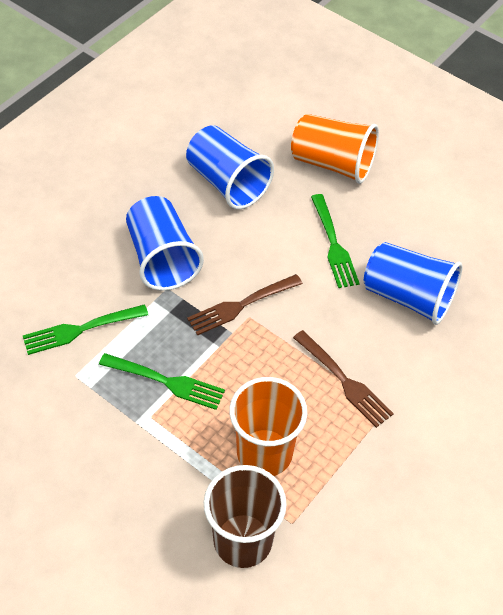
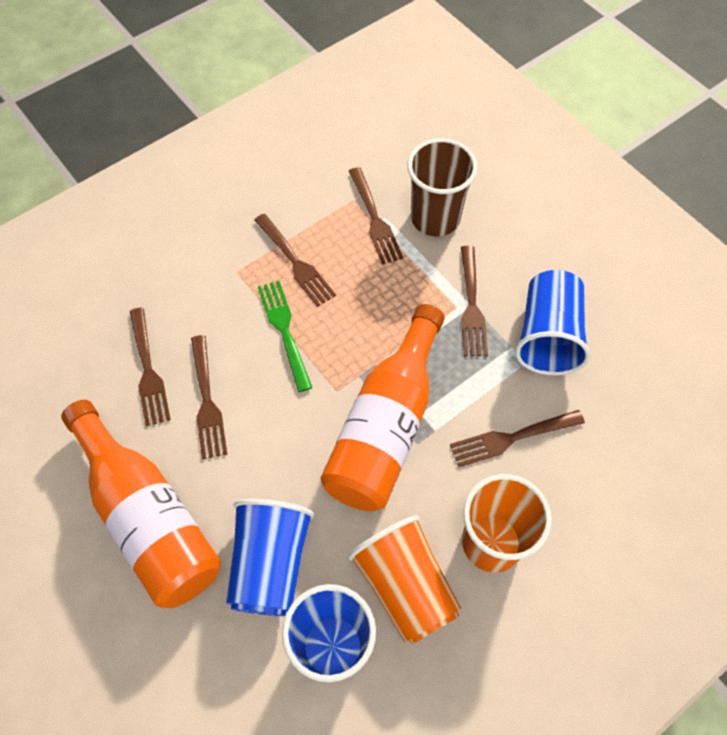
brown fork: [187,274,303,336] [293,330,394,428] = 2 -> [130,307,171,426] [191,335,227,459] [254,214,336,307] [349,167,403,265] [450,410,585,467] [461,246,488,356] = 6
green fork: [23,304,148,355] [99,353,225,410] [311,194,360,288] = 3 -> [258,281,312,392] = 1
orange bottle: none = 0 -> [61,400,221,608] [321,304,445,511] = 2

